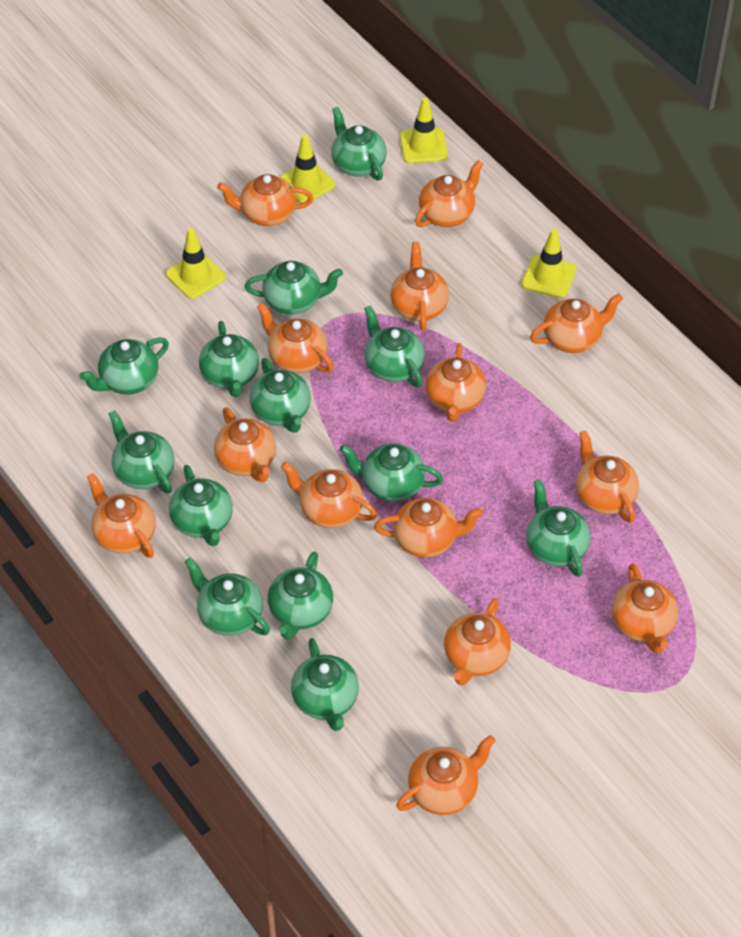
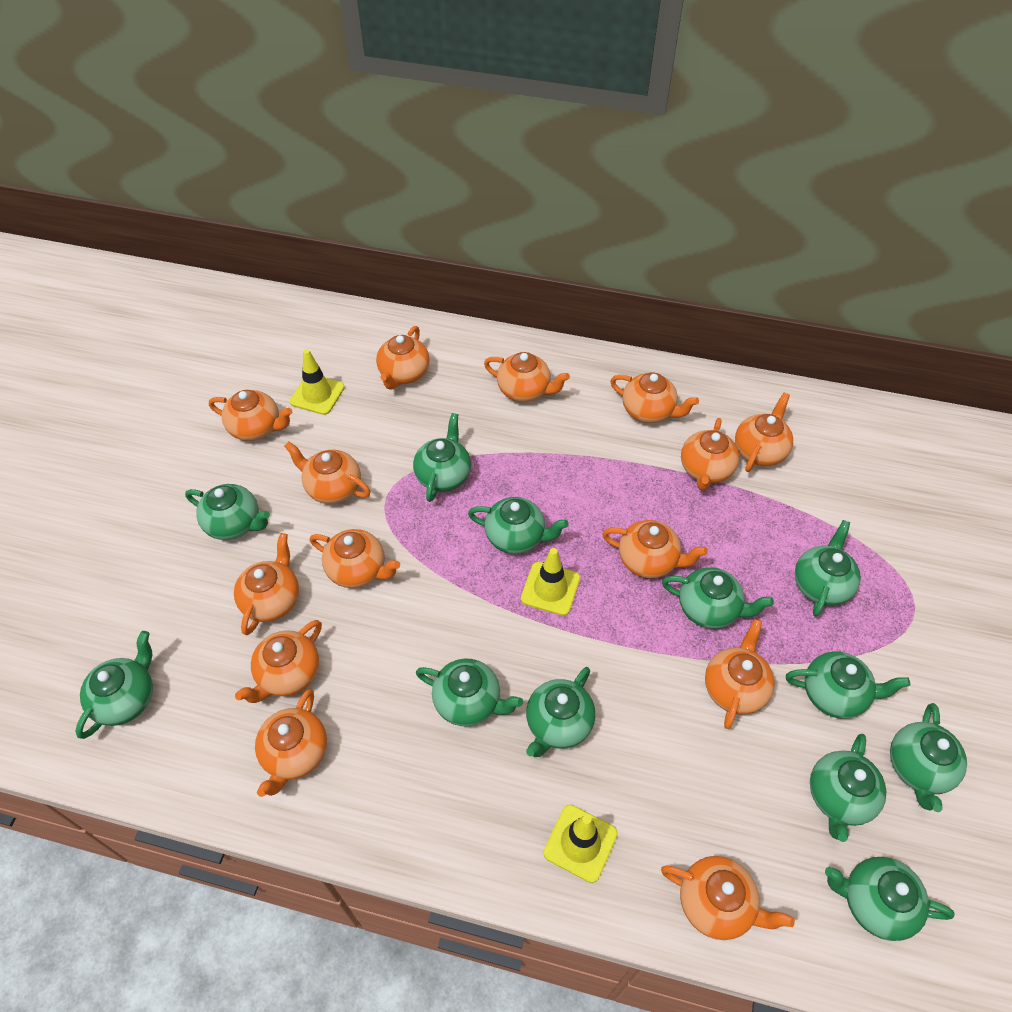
green teapot: [79,338,169,395] [108,410,174,494] [169,465,233,546] [185,557,270,636] [199,321,259,397] [245,261,343,314] [250,358,311,433] [268,552,333,639] [291,638,359,731] [331,106,386,181] [339,443,443,502] [364,305,425,387] [526,479,591,577] = 13 -> [75,631,153,739] [185,484,270,540] [413,413,471,502] [416,659,523,726] [468,497,569,554] [526,667,595,757] [662,567,774,629] [786,651,910,719] [795,520,861,616] [810,734,886,842] [825,857,955,941] [890,703,967,812] = 12
yellow traffic cone: [165,228,226,299] [280,135,336,203] [400,98,448,163] [522,229,577,298] = 4 -> [290,349,345,415] [521,548,580,616] [543,805,618,883] = 3

